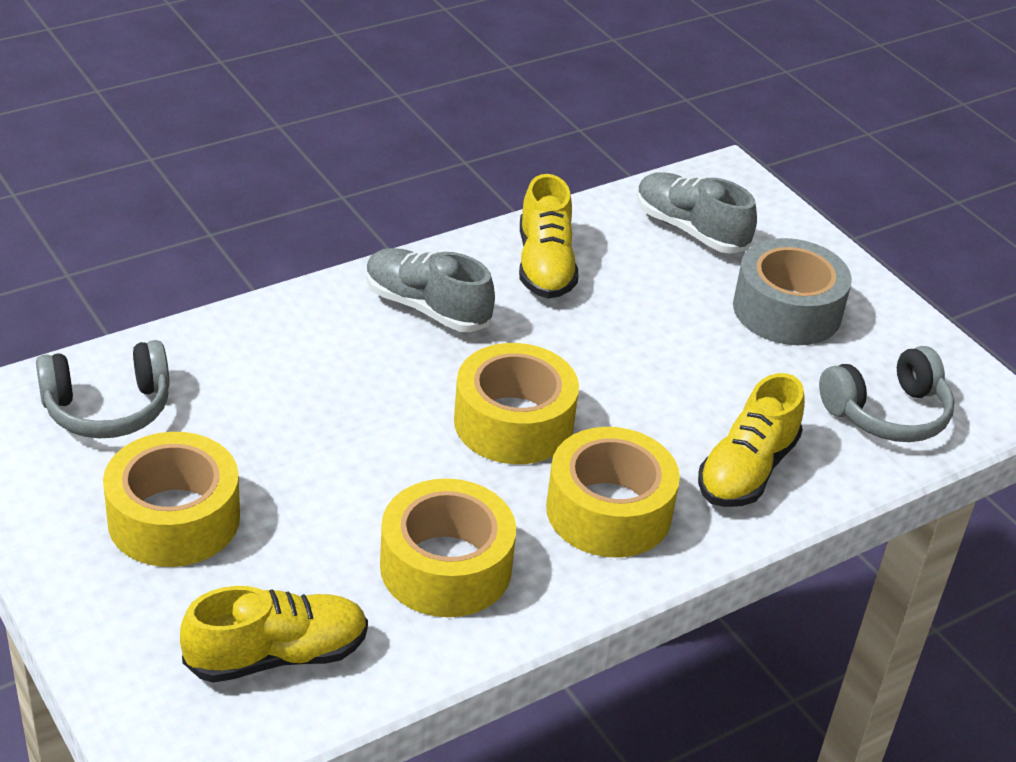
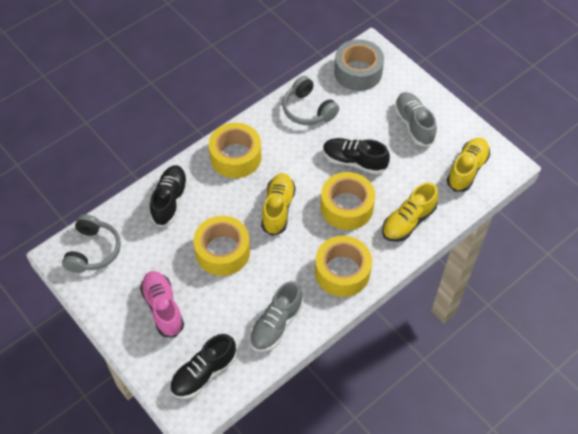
black shoe: none = 0 -> [150,165,188,227] [170,334,237,399] [323,138,390,174] = 3
pink shoe: none = 0 -> [140,271,184,337] = 1

